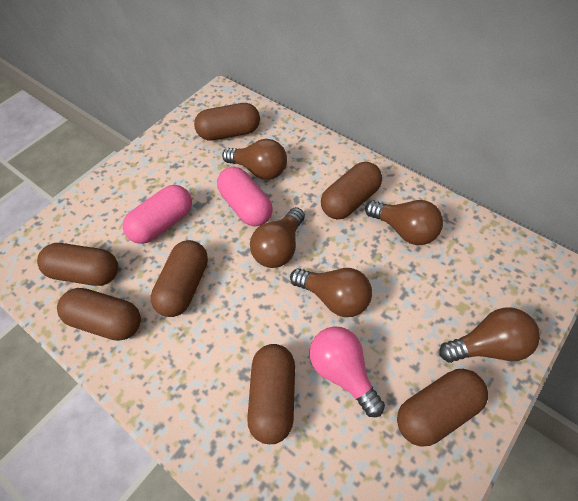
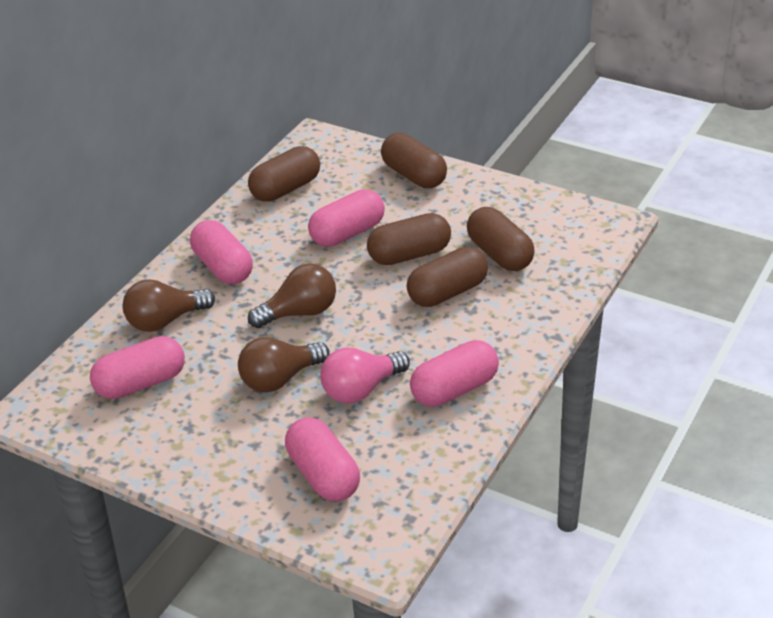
brown capsule: [37,243,118,286] [57,288,141,341] [151,240,208,317] [194,103,260,141] [247,344,295,444] [321,162,382,219] [397,369,488,447] = 7 -> [248,146,320,202] [367,213,451,265] [381,133,447,188] [407,247,488,307] [467,207,535,271] = 5
brown light bulb: [222,139,287,180] [250,207,305,268] [290,268,372,317] [365,200,443,245] [439,308,540,363] = 5 -> [123,279,215,332] [238,337,330,393] [248,263,336,328] = 3
pink capsule: [122,185,192,244] [217,167,273,226] = 2 -> [90,336,185,399] [190,220,253,284] [285,417,360,501] [308,189,385,247] [410,340,499,407] = 5

